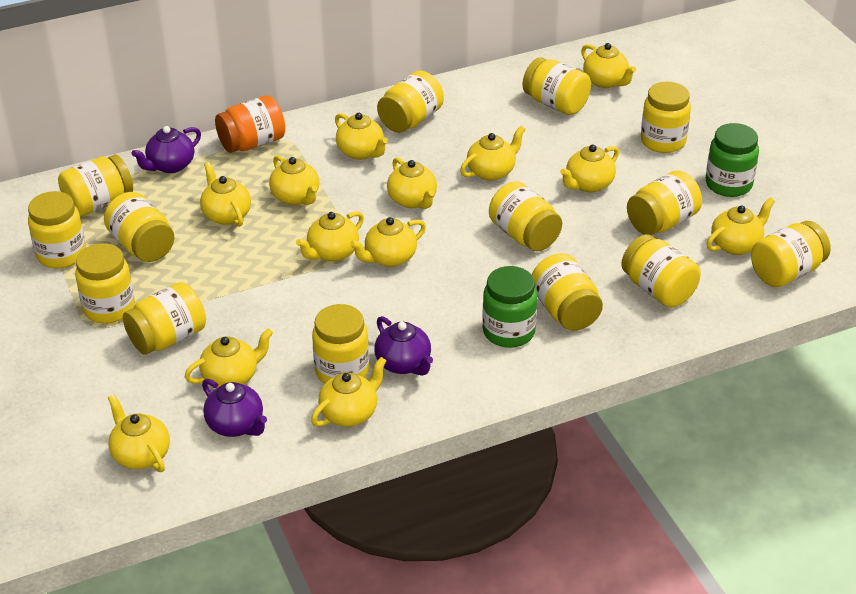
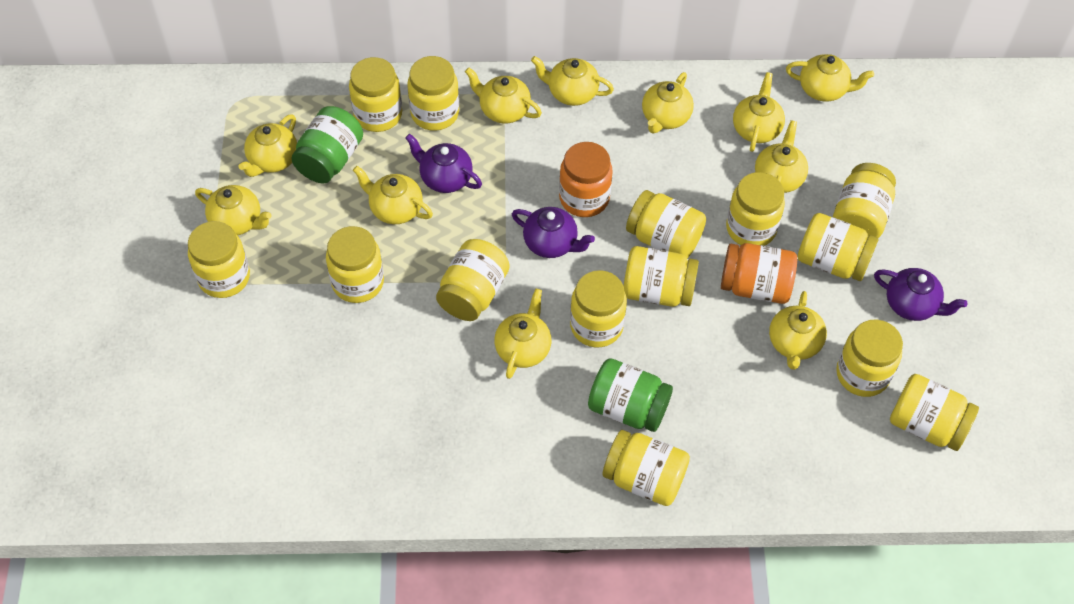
orange jar: [215,95,285,153] = 1 -> [559,142,613,217] [721,243,797,304] = 2
yellow teapot: [108,394,170,472] [185,328,273,388] [200,162,251,227] [269,155,319,205] [296,211,364,261] [311,357,386,427] [335,113,388,160] [350,217,426,267] [387,157,437,209] [460,126,525,181] [560,144,619,193] [581,43,636,88] [707,197,775,255] = 13 -> [195,185,271,235] [238,114,297,177] [353,166,433,224] [465,67,542,124] [494,289,551,379] [531,56,614,106] [642,72,694,133] [733,72,785,152] [755,120,808,193] [769,291,827,370] [786,54,874,102] = 11

